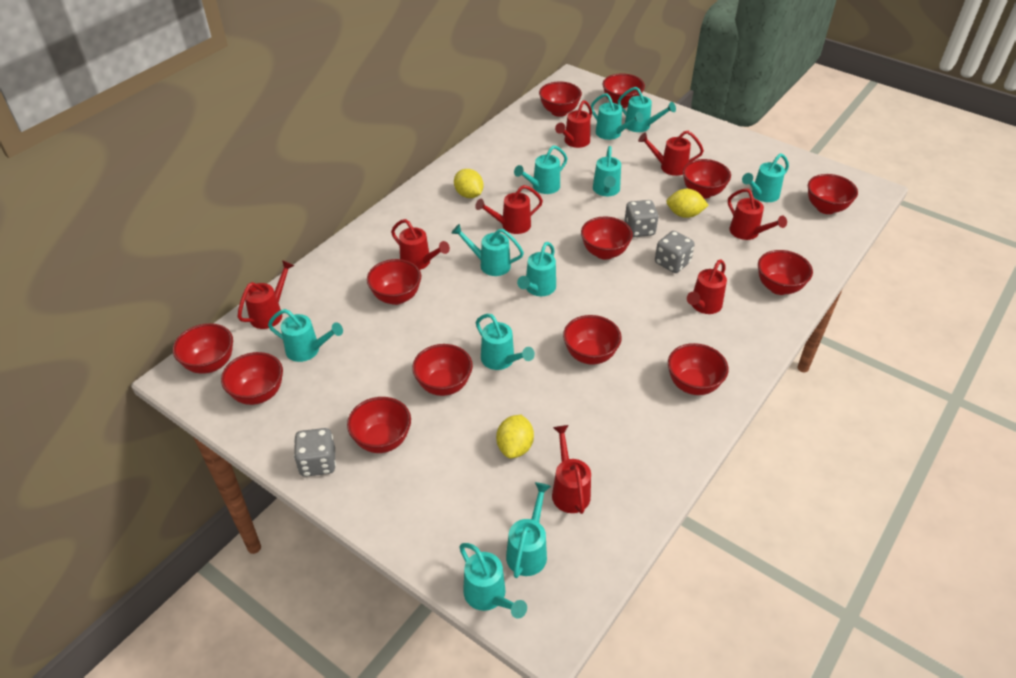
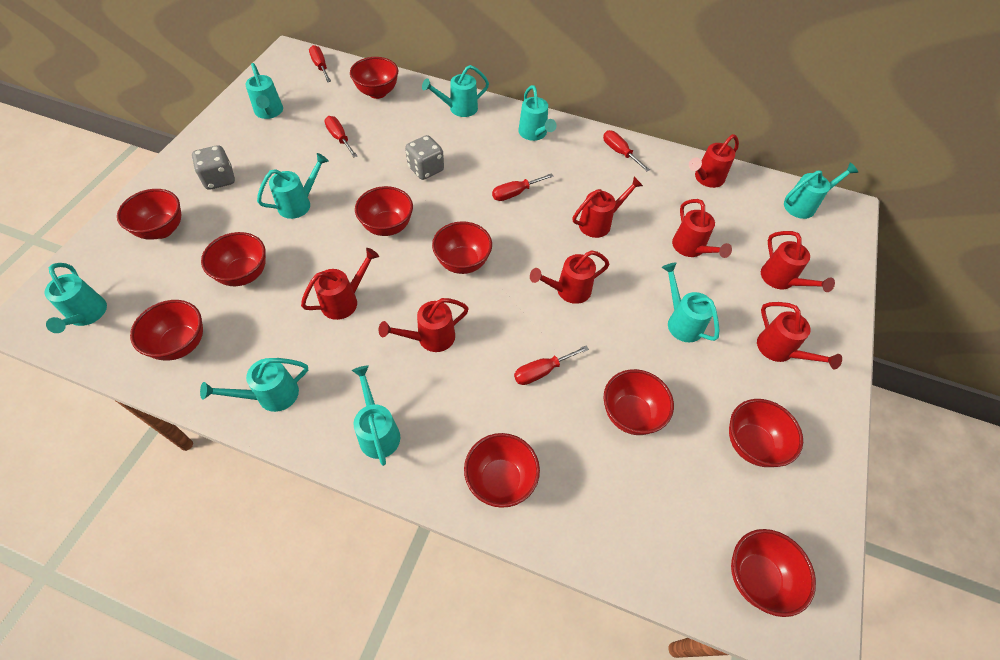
grey dice: [294,428,336,477] [625,200,659,237] [655,231,695,273] = 3 -> [192,145,235,190] [405,135,444,180] = 2
red bowl: [173,323,233,374] [221,352,283,405] [347,397,411,453] [367,259,421,305] [412,344,473,396] [539,81,582,117] [563,315,622,365] [581,217,633,260] [603,73,645,108] [668,343,729,395] [683,159,731,199] [758,250,813,295] [808,174,858,214] = 13 -> [117,189,181,240] [130,300,203,361] [201,232,266,286] [350,57,398,99] [355,186,413,236] [432,221,492,274] [464,433,540,508] [604,369,674,435] [729,399,803,467] [731,529,816,617] = 10
red screwdriver: none = 0 -> [309,45,331,82] [324,116,357,158] [492,173,554,201] [514,345,589,385] [603,130,650,172] = 5
turquoise watering can: [268,309,343,362] [451,224,524,276] [459,543,527,619] [476,314,535,370] [506,482,551,578] [514,145,568,194] [517,242,556,296] [590,93,643,140] [593,146,621,196] [618,87,676,132] [742,153,789,202] = 11 -> [44,263,107,333] [200,358,308,412] [245,63,283,119] [257,153,329,219] [352,366,400,466] [422,65,489,117] [518,85,556,141] [662,262,719,342] [784,163,858,219] = 9
yellow lemon: [454,169,484,198] [496,415,534,459] [666,189,709,218] = 3 -> none = 0

